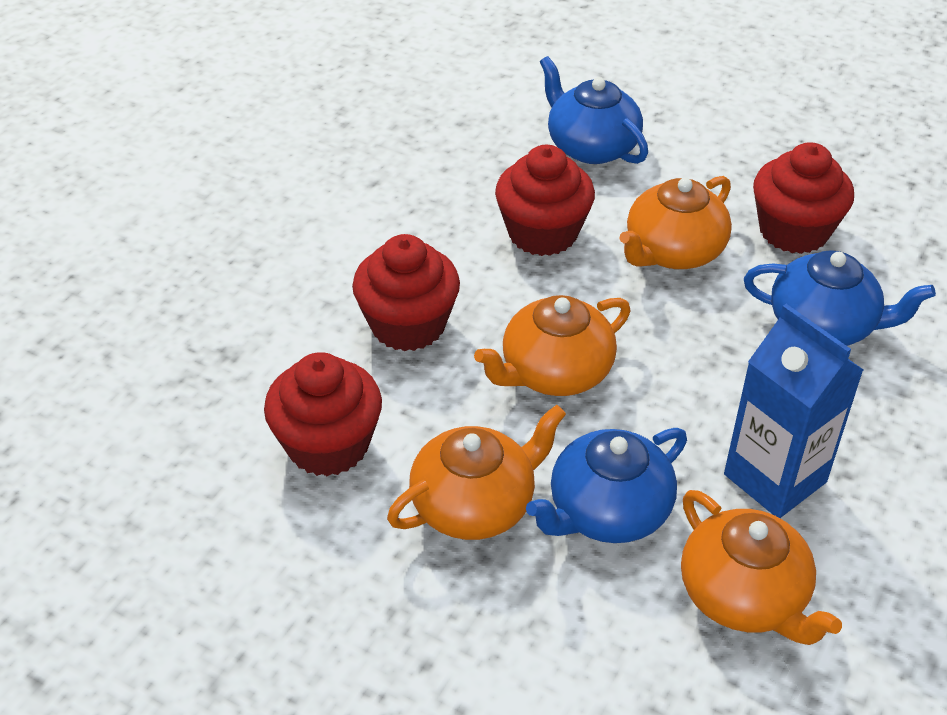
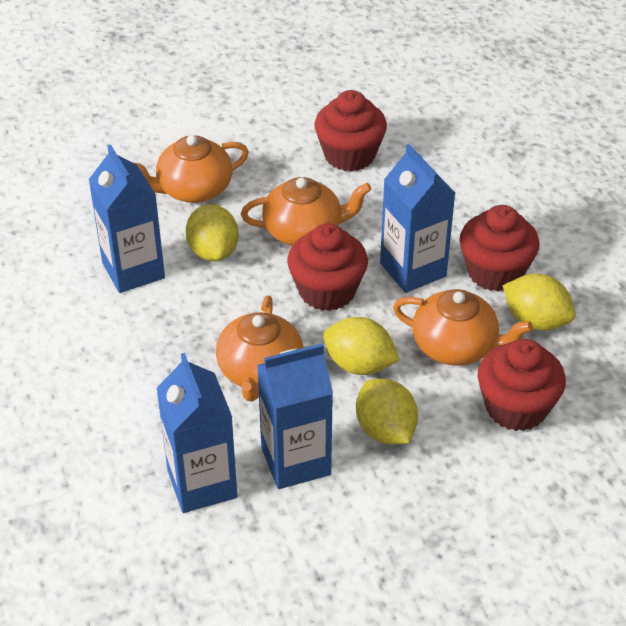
blue carton: [724,304,863,518] = 1 -> [88,144,165,293] [156,353,237,513] [257,343,333,489] [380,144,456,293] = 4
blue teapot: [526,428,687,543] [540,56,648,164] [744,250,936,346] = 3 -> none = 0
yellow lemon: none = 0 -> [186,204,239,261] [323,317,400,375] [356,379,418,444] [502,274,576,330] = 4

